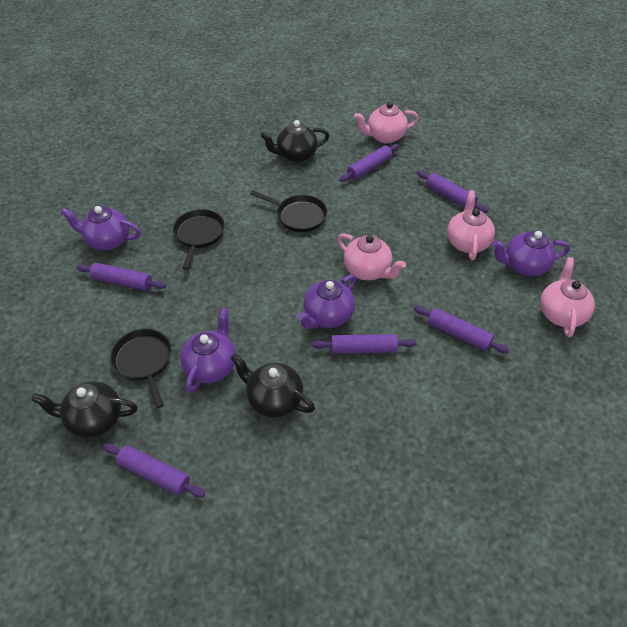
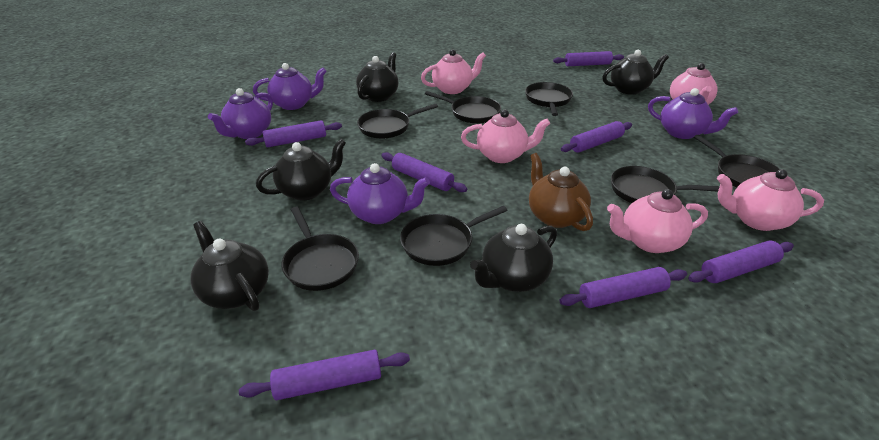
black pan: [110,329,171,408] [173,209,225,270] [250,190,327,232] = 3 -> [282,207,359,291] [357,104,438,139] [400,206,508,266] [425,91,501,124] [525,82,573,116] [611,166,720,203] [694,135,780,187] = 7
black teapot: [31,381,137,438] [231,354,315,418] [261,120,329,162] = 3 -> [191,221,269,311] [256,139,346,201] [356,52,399,102] [470,224,557,292] [602,50,669,95] = 5
brown teapot: none = 0 -> [529,153,593,231] = 1
pink teapot: [337,233,406,281] [354,102,419,144] [447,190,495,260] [540,257,595,337] = 4 -> [421,49,486,94] [461,109,550,163] [607,189,708,253] [670,63,718,105] [717,169,824,231] = 5
purple rolling pin: [77,263,166,290] [103,443,205,498] [312,334,417,353] [339,144,399,182] [414,306,509,354] [417,171,488,213] = 6 -> [239,350,410,400] [245,120,342,147] [381,152,467,192] [553,51,624,66] [559,267,687,308] [561,121,632,153] [688,241,794,283] = 7

